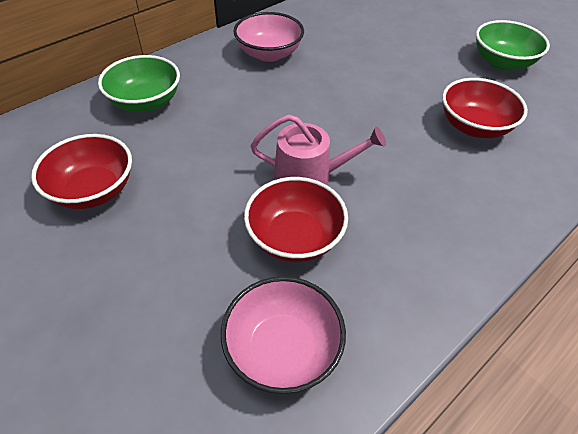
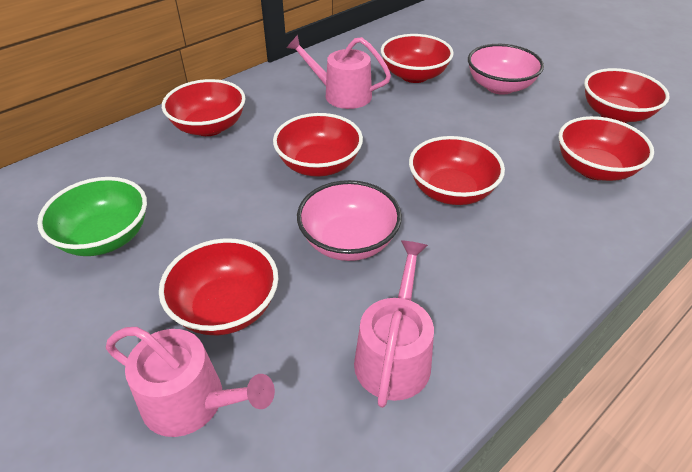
green bowl: [98,55,180,112] [476,20,550,71] = 2 -> [37,177,147,256] = 1
pink watering can: [251,115,386,185] = 1 -> [106,327,275,437] [286,35,391,109] [354,240,434,408] = 3
red bowl: [31,134,132,209] [244,177,348,262] [442,78,528,138] = 3 -> [159,238,278,335] [162,79,246,136] [273,113,363,177] [381,34,454,83] [409,136,505,205] [559,116,654,181] [584,68,670,123] = 7

